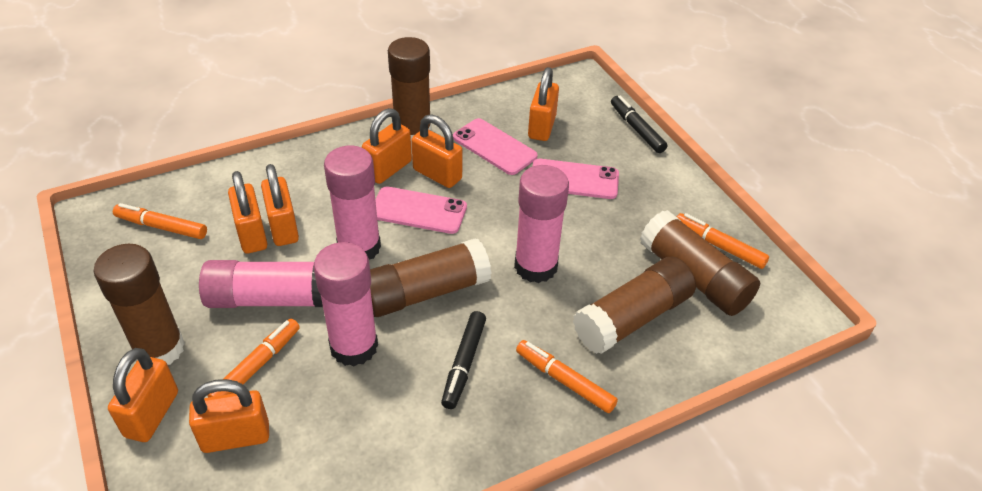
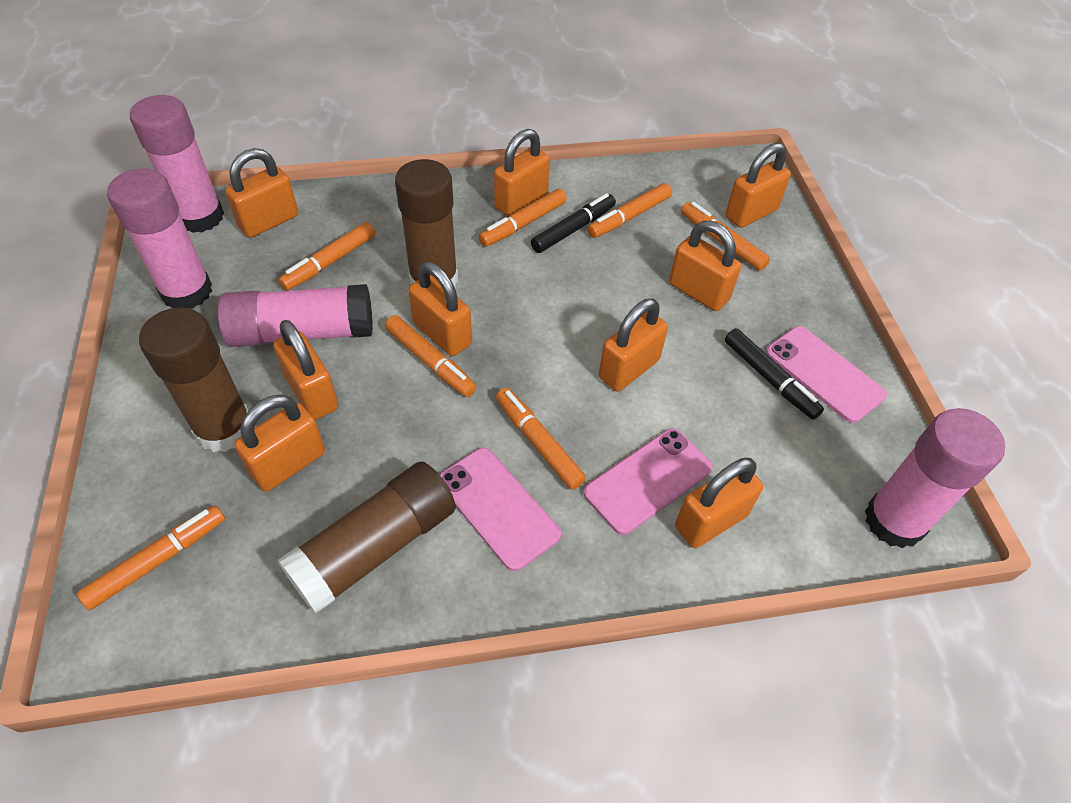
brown glue stick: [94,244,185,365] [370,238,491,317] [388,37,432,145] [573,256,696,354] [640,210,760,316] = 5 -> [139,308,248,452] [277,461,456,614] [395,159,458,288] = 3
orange marker: [113,203,207,239] [207,319,300,398] [516,340,618,413] [677,213,769,269] = 4 -> [77,505,225,610] [278,222,375,291] [385,315,476,397] [479,189,567,247] [496,388,586,490] [588,183,672,238] [681,202,770,271] = 7
orange padlock: [108,348,178,442] [189,379,269,453] [228,171,268,254] [261,164,299,246] [362,108,412,184] [411,114,462,188] [528,67,559,141] = 7 -> [225,148,298,238] [234,395,325,492] [273,320,338,420] [408,262,472,356] [494,129,550,217] [599,299,668,391] [669,221,741,311] [675,458,763,548] [725,143,791,228] = 9

